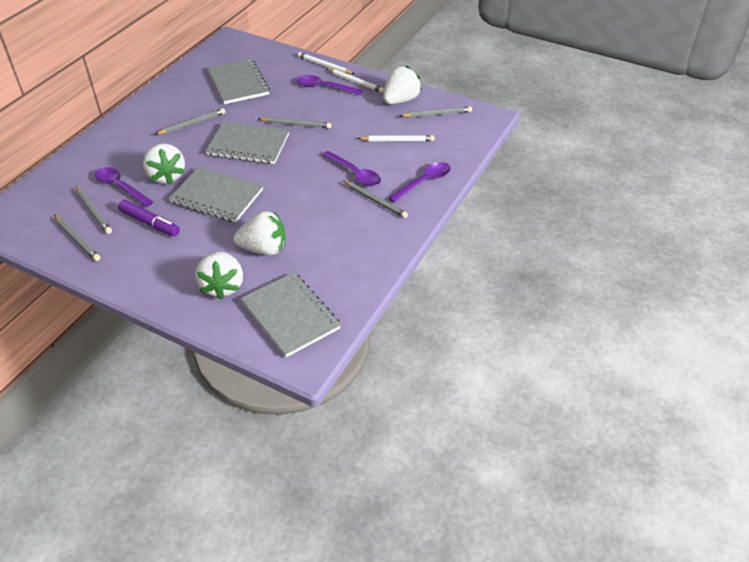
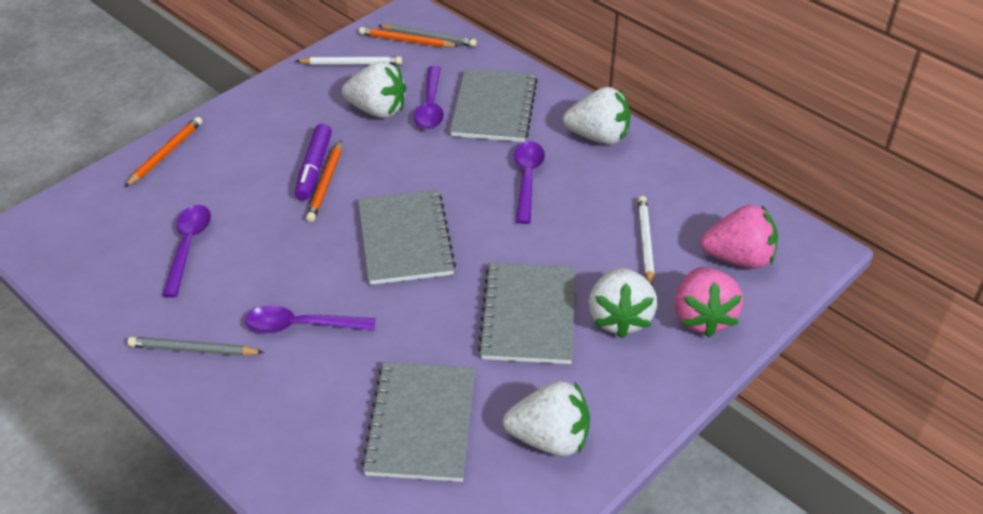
grey pencil: [54,215,100,261] [76,186,112,234] [155,108,225,135] [258,117,331,129] [343,180,408,218] [400,106,472,118] = 6 -> [128,337,264,356] [378,24,477,47] = 2
orange pencil: none = 0 -> [125,117,202,187] [306,141,342,222] [359,27,459,48] = 3
pink strawberry: none = 0 -> [674,267,743,338] [700,205,778,269] = 2
white pencil: [298,52,354,74] [326,68,384,93] [357,135,435,141] = 3 -> [296,56,402,65] [638,196,654,285] = 2

